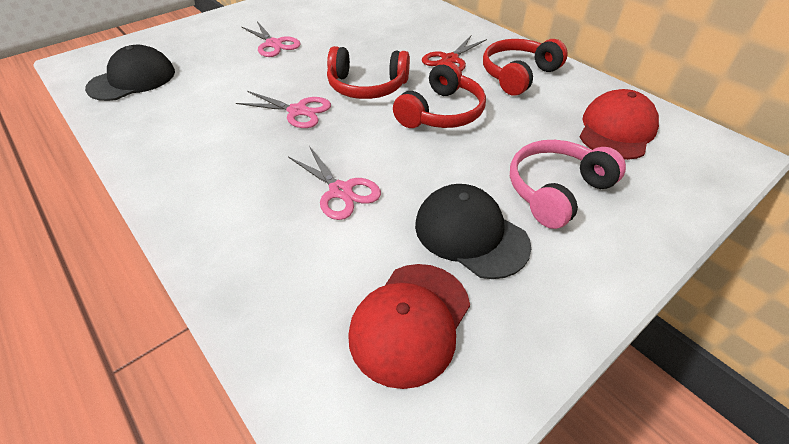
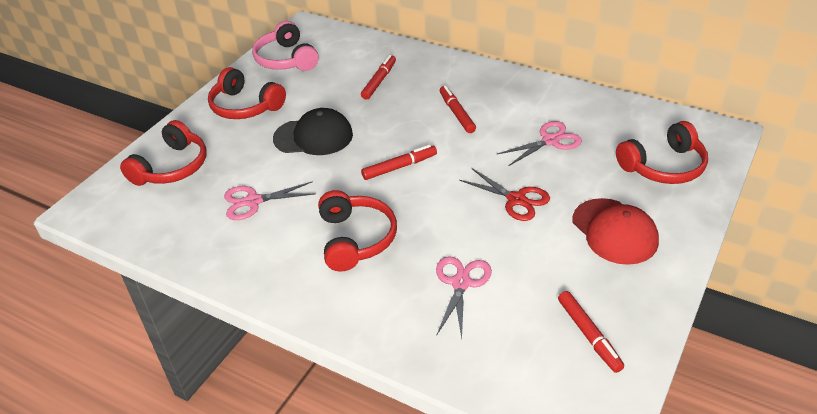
black cap: [85,44,175,101] [415,184,531,279] = 2 -> [273,108,353,155] = 1
red cap: [348,264,470,389] [580,89,659,160] = 2 -> [572,198,659,265] = 1
red headphones: [327,46,410,99] [393,61,486,128] [483,39,568,95] = 3 -> [120,120,207,186] [208,67,286,119] [318,190,397,271] [616,121,708,184] = 4
red marker: none = 0 -> [361,55,396,100] [361,145,437,180] [440,86,476,133] [558,291,624,373] = 4

